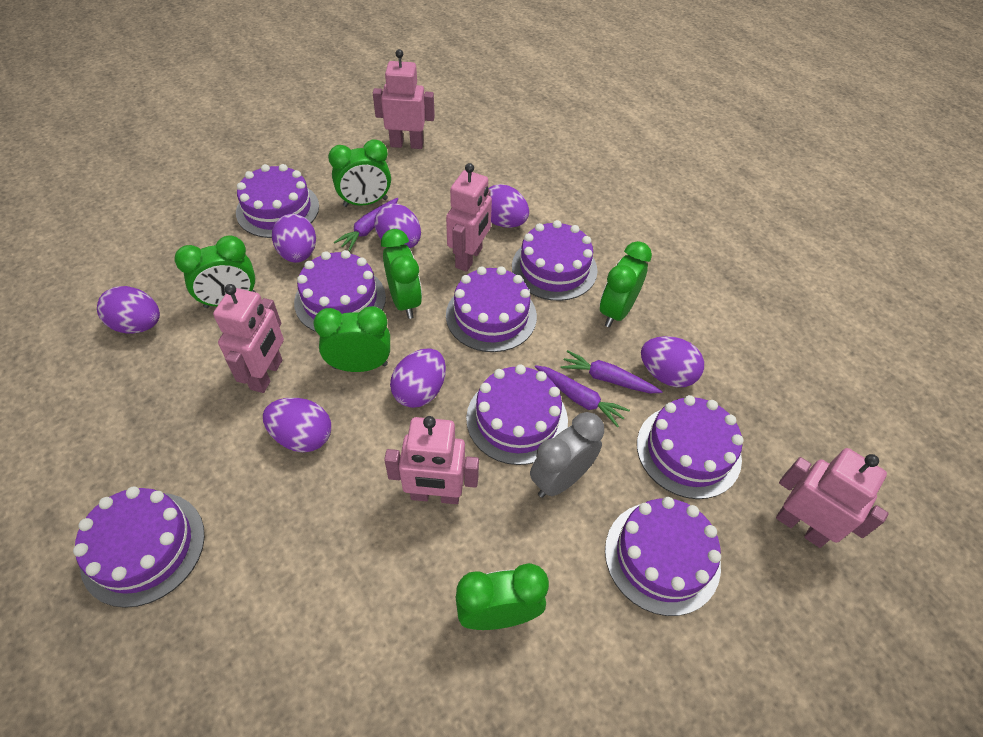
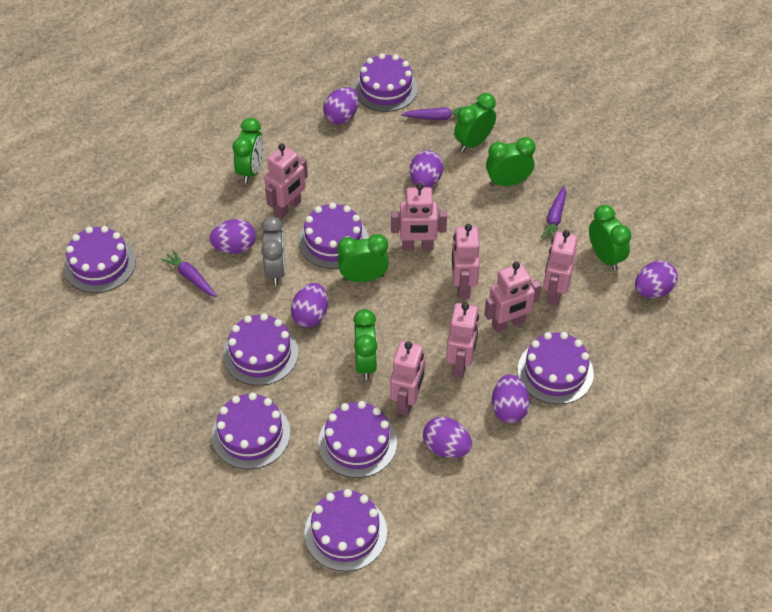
pink robot: [213,284,284,393] [373,49,435,149] [384,416,479,504] [446,163,492,272] [776,448,889,548] = 5 -> [264,144,308,219] [390,341,425,416] [391,183,447,251] [446,303,479,377] [452,224,480,299] [484,262,541,333] [543,230,578,306] = 7

